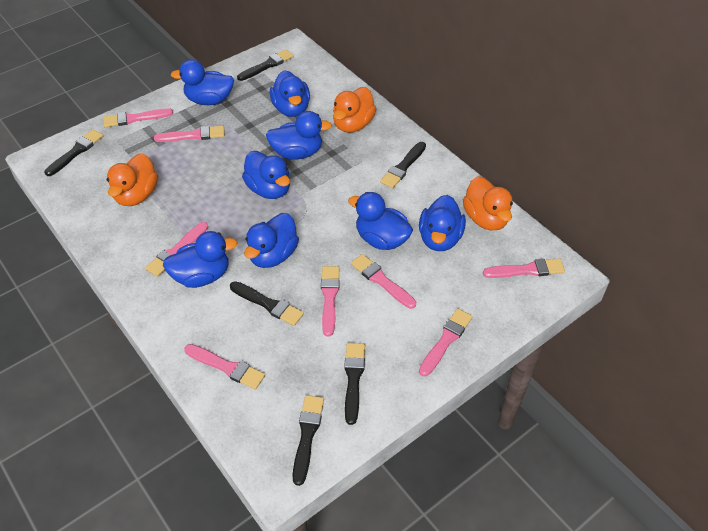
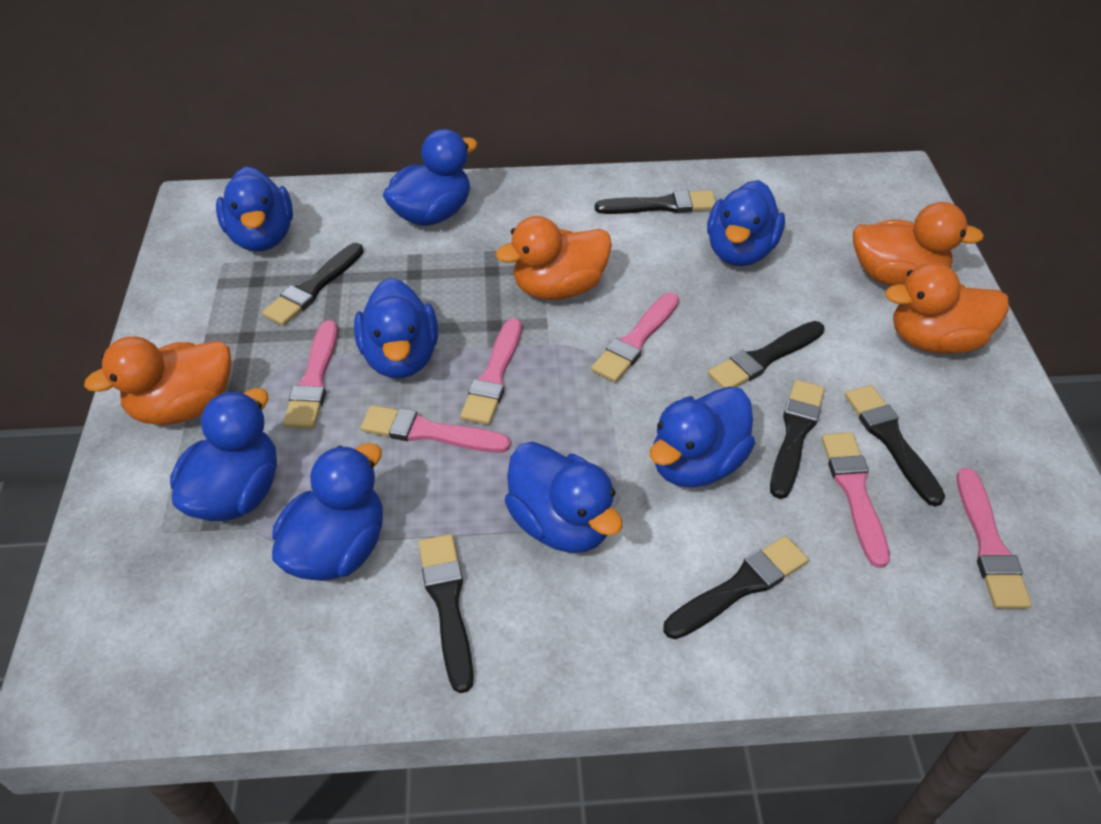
black brush: [44,129,103,176] [230,281,304,326] [237,49,294,81] [293,395,324,486] [344,343,365,425] [380,142,426,188] = 6 -> [262,243,364,326] [419,534,474,693] [595,190,716,214] [663,536,809,639] [708,321,825,388] [770,380,825,499] [845,385,945,507] = 7
orange duck: [107,153,158,206] [333,87,376,133] [463,176,513,231] = 3 -> [84,337,231,425] [496,216,612,300] [853,202,984,286] [885,262,1009,354] = 4
pink brush: [103,108,173,128] [145,222,208,277] [154,126,225,142] [184,344,265,389] [321,266,340,337] [351,254,416,309] [419,308,473,377] [483,258,565,278] = 8 -> [283,320,338,428] [361,405,511,453] [460,318,522,425] [591,293,679,382] [822,432,890,568] [957,468,1032,609] = 6

